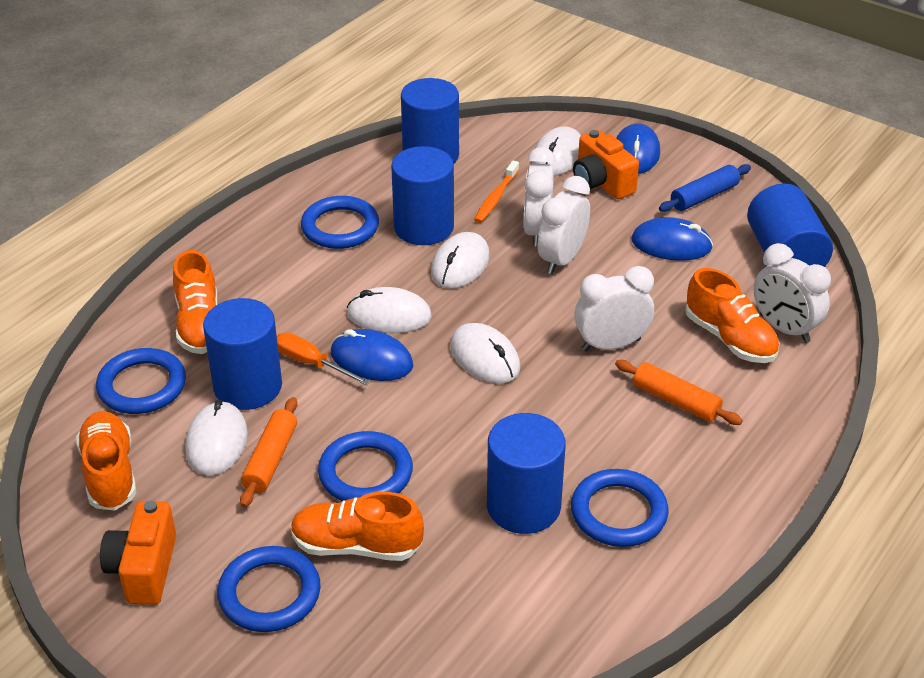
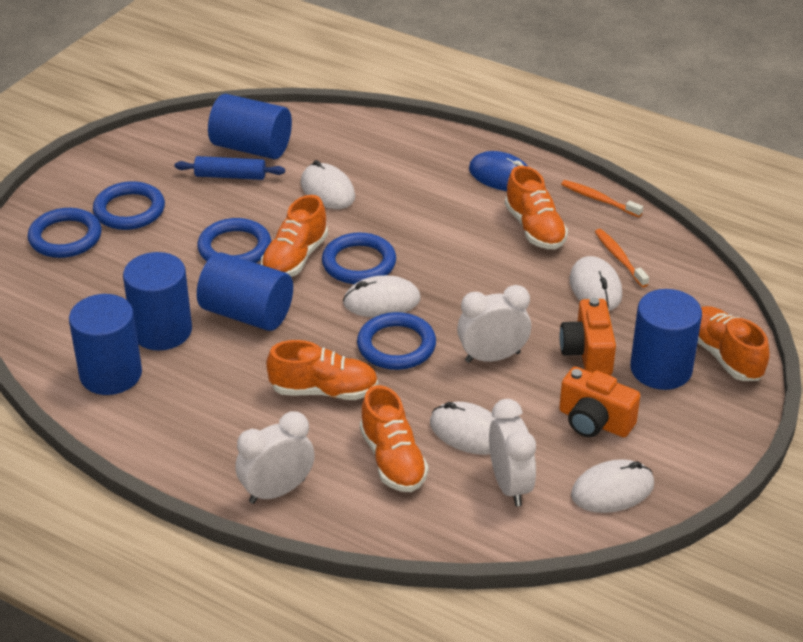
blue mouse: [331,329,413,381] [616,123,660,174] [631,217,713,261] = 3 -> [469,151,529,191] = 1
orange rolling pin: [240,397,297,507] [615,360,743,425] = 2 -> none = 0
orange screwdriver: [277,332,371,386] = 1 -> none = 0
orange shoe: [76,411,136,511] [173,250,217,354] [291,492,424,561] [685,268,780,363] = 4 -> [261,195,328,277] [266,340,378,400] [360,385,429,492] [505,166,568,249] [698,306,770,381] = 5
orange toothbrush: [474,160,519,223] = 1 -> [561,180,643,217] [595,229,649,287] = 2
white clock: [523,147,556,246] [538,176,590,274] [574,266,654,351] [754,243,831,343] = 4 -> [235,411,315,504] [457,285,531,363] [489,399,536,506] = 3

